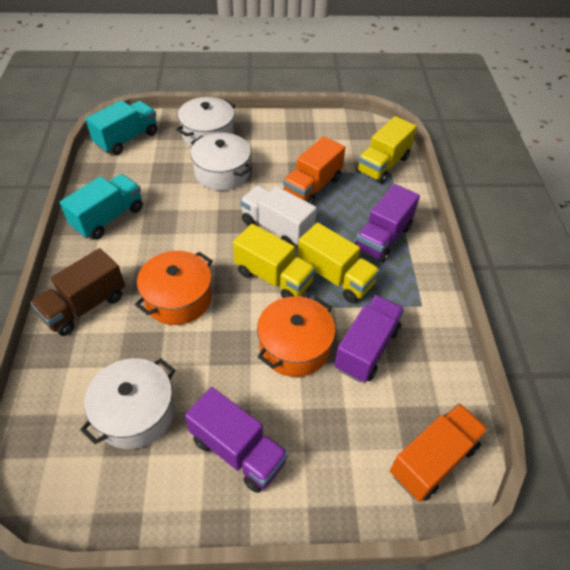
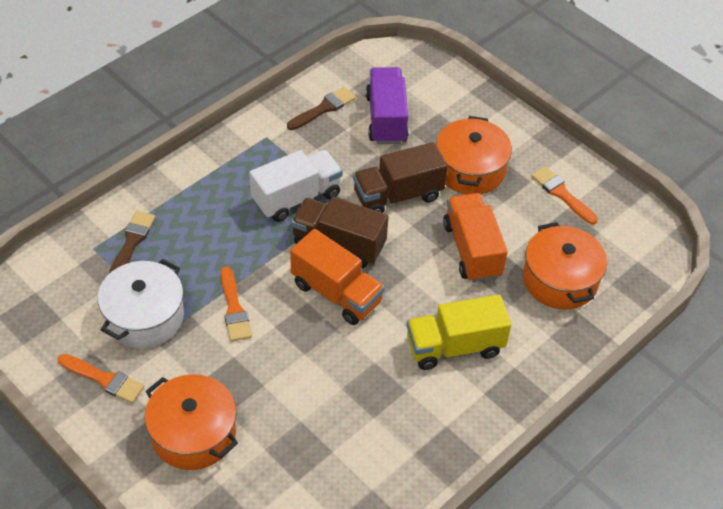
brown brush: none = 0 -> [109,211,155,274] [287,87,356,130] = 2
brown truck: [30,248,125,336] = 1 -> [291,197,389,268] [353,142,448,213] = 2
orange brush: none = 0 -> [58,354,144,403] [221,267,252,341] [531,166,598,224] = 3
orange pot: [135,251,213,325] [257,296,335,377] = 2 -> [145,374,238,470] [436,116,512,194] [523,222,607,310] = 3
purple truck: [185,387,288,493] [334,295,404,382] [355,184,420,263] = 3 -> [366,67,409,144] = 1
turquoise truck: [60,174,143,239] [86,100,157,155] = 2 -> none = 0
white pot: [80,358,175,449] [176,97,235,147] [190,133,252,191] = 3 -> [98,259,184,348] = 1
yellow truck: [233,224,316,298] [298,223,380,303] [356,116,417,184] = 3 -> [407,294,511,370] = 1

